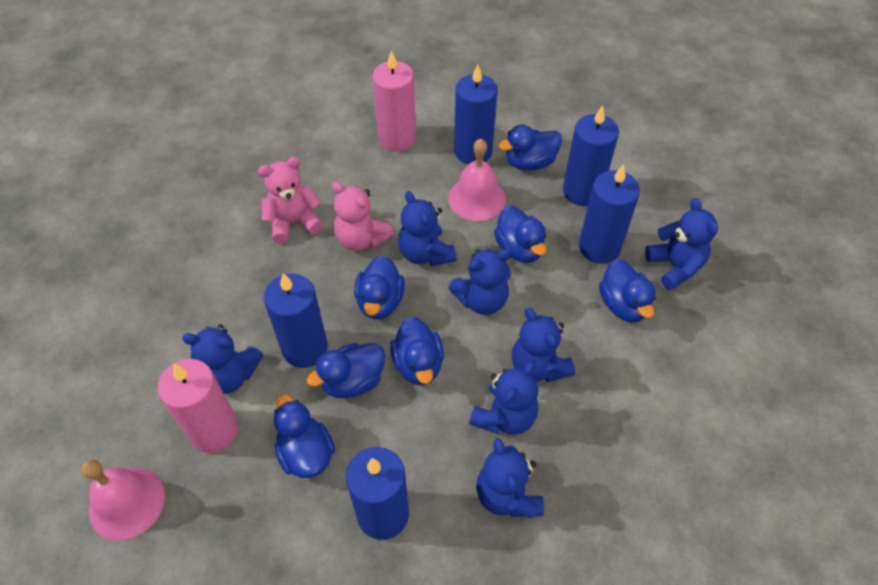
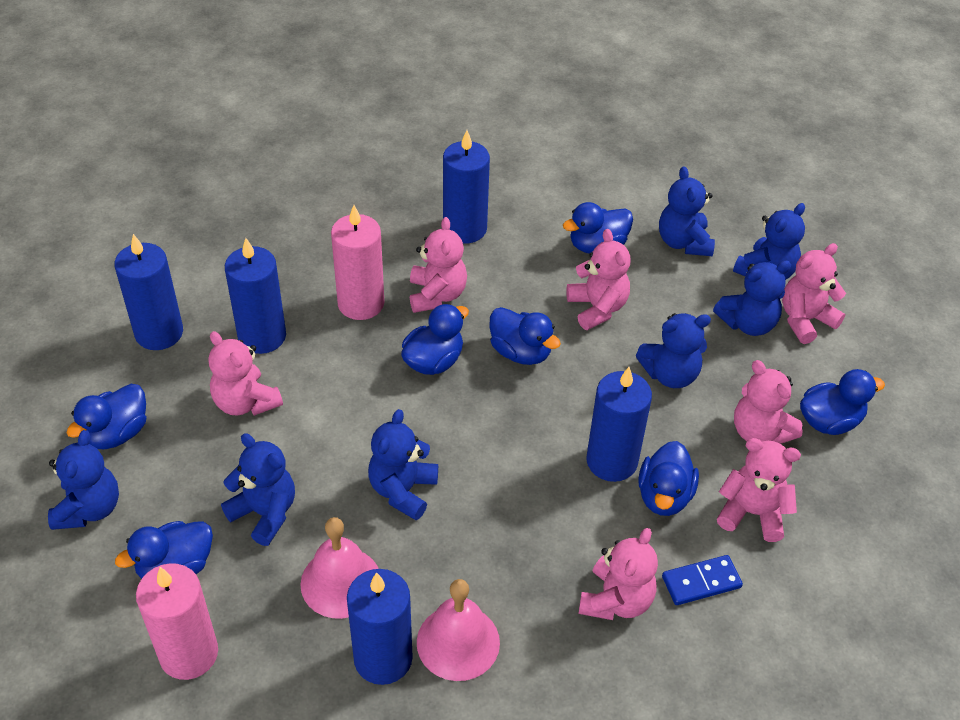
blue domino: none = 0 -> [662,555,743,605] = 1
pink teddy bear: [258,157,323,244] [332,182,394,251] = 2 -> [209,331,283,416] [410,217,467,313] [566,229,631,330] [579,528,658,620] [717,438,801,542] [734,360,803,444] [782,243,846,344] = 7

